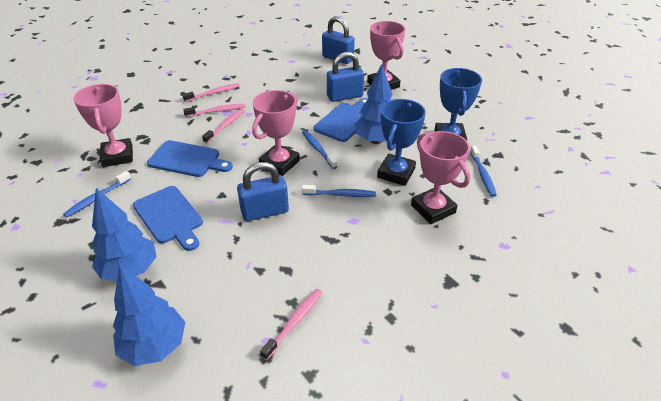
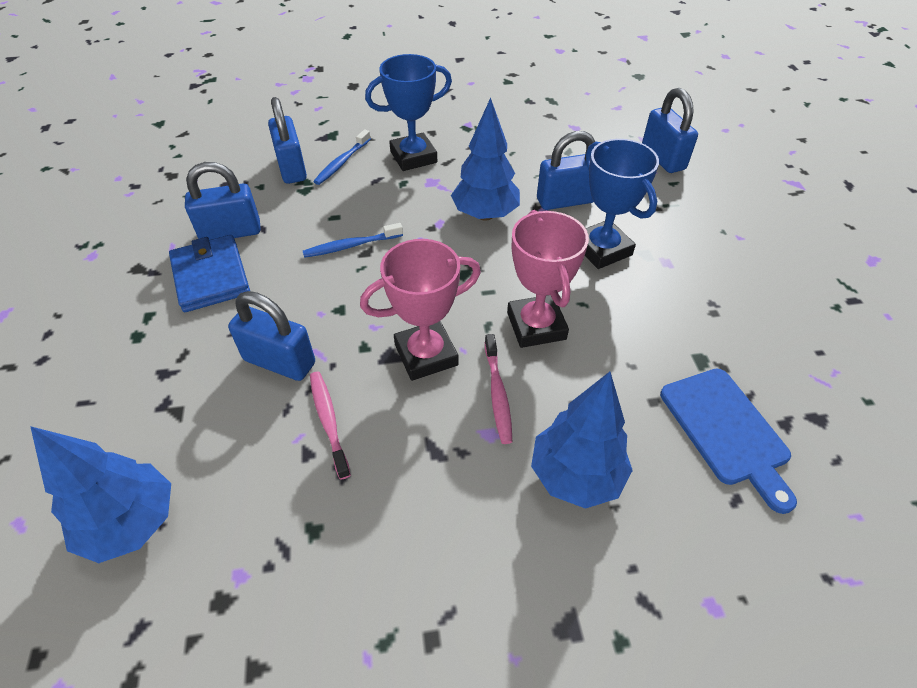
blue cutting board: [133,186,203,251] [147,140,233,177] [314,98,368,142] = 3 -> [660,369,797,514] = 1
blue padlock: [237,162,289,221] [322,16,355,64] [327,52,364,102] = 3 -> [185,162,260,240] [228,291,315,381] [268,97,307,184] [537,131,595,210] [642,88,698,173] = 5
blue toothbrush: [63,171,131,218] [302,130,338,169] [302,185,376,197] [470,146,497,197] = 4 -> [303,223,403,258] [313,130,371,185] = 2
blue wallet: none = 0 -> [169,235,250,312] = 1
pink toothbrush: [182,83,240,102] [183,104,246,117] [202,108,245,143] [260,289,323,360] = 4 -> [310,372,351,480] [485,334,512,444] = 2
pink trophy: [73,84,133,167] [252,90,300,176] [367,21,405,90] [411,131,470,224] = 4 -> [360,239,481,381] [507,210,589,348] = 2

